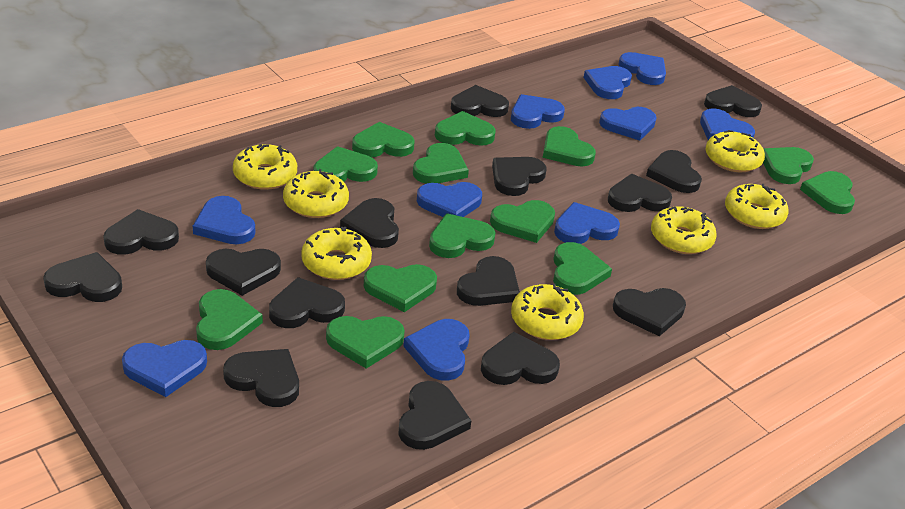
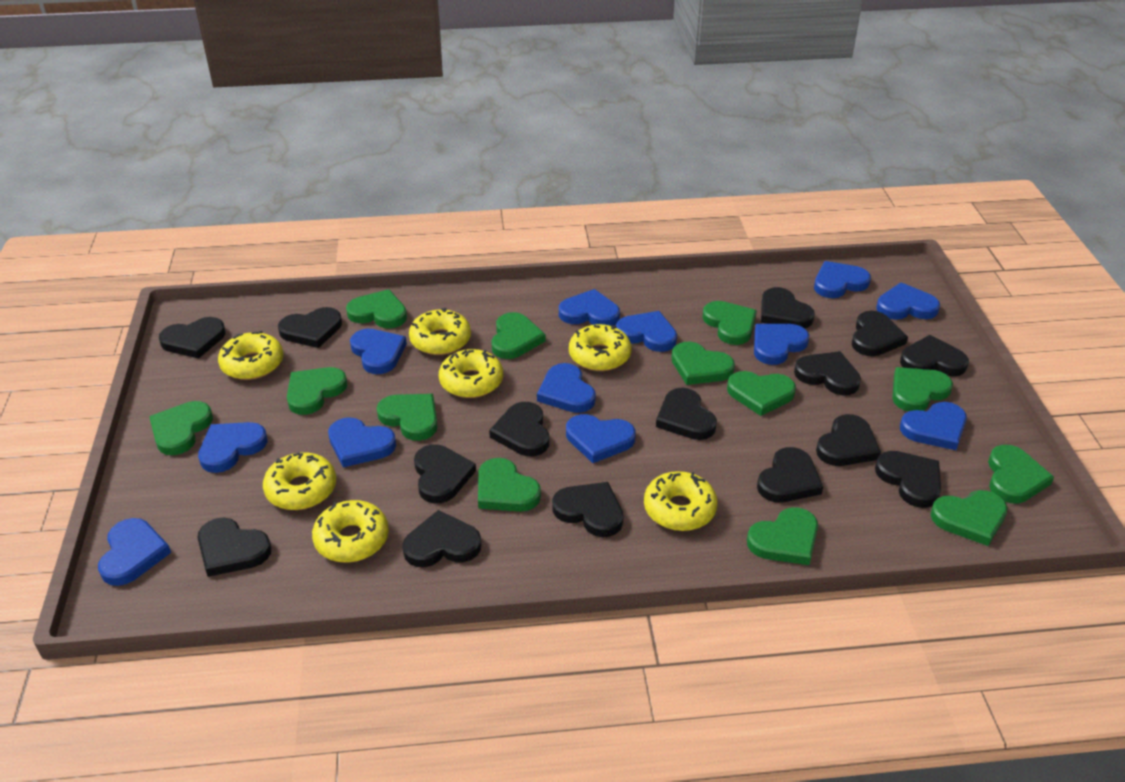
blue heart: [122,340,207,397] [193,196,255,244] [403,319,470,381] [417,182,482,217] [511,94,565,129] [554,202,620,244] [584,66,632,99] [599,107,657,141] [618,52,666,85] [700,108,755,140] = 10 -> [98,518,171,586] [198,422,267,473] [328,417,396,467] [350,329,407,374] [537,363,596,413] [559,289,620,326] [566,414,636,463] [616,311,677,352] [754,324,809,365] [814,261,871,298] [877,282,940,320] [900,402,967,450] = 12

